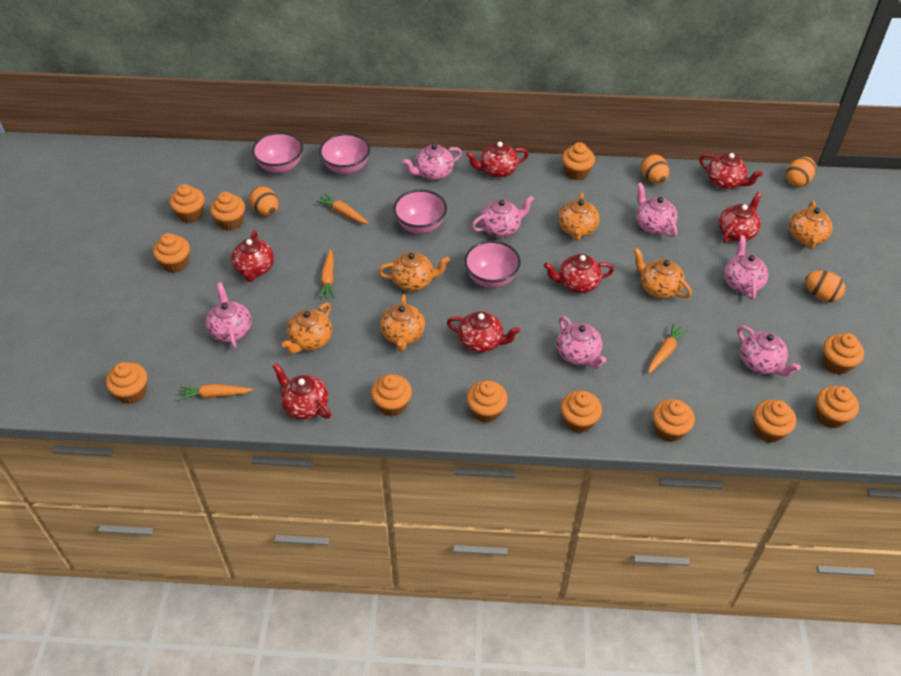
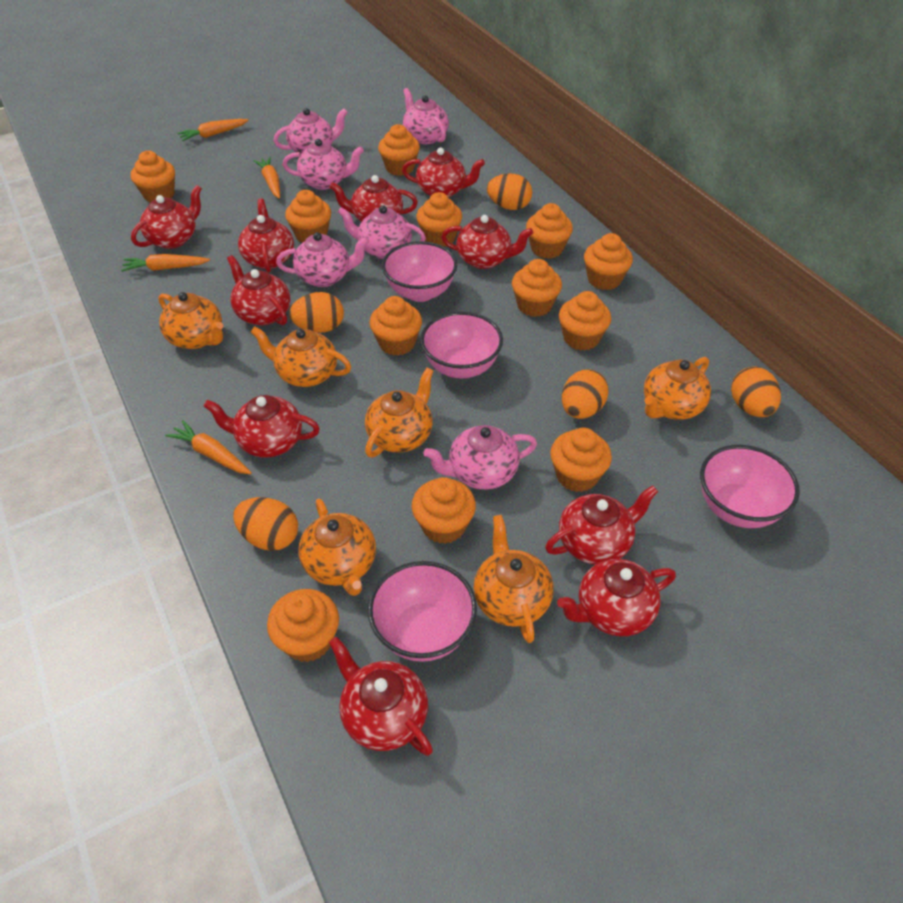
orange egg: [249,186,279,216] [641,154,669,184] [786,157,816,187] [805,271,845,302] = 4 -> [233,497,298,551] [289,292,344,333] [487,174,532,210] [562,369,609,419] [731,367,781,417] = 5
pink teapot: [206,282,252,349] [403,144,462,180] [471,196,534,237] [557,316,606,369] [636,182,678,237] [724,236,769,300] [738,326,801,376] = 7 -> [274,108,348,155] [276,232,369,287] [283,139,364,190] [338,205,426,259] [403,88,449,144] [424,425,537,490] = 6
red teapot: [231,230,274,282] [272,363,331,419] [447,311,520,353] [466,142,529,178] [544,254,614,293] [699,153,763,189] [718,192,762,243] = 7 -> [131,185,202,249] [203,395,320,458] [227,255,290,325] [238,198,294,273] [329,637,433,756] [330,175,418,222] [402,148,485,198] [441,215,533,269] [545,485,658,564] [557,559,676,636] = 10

